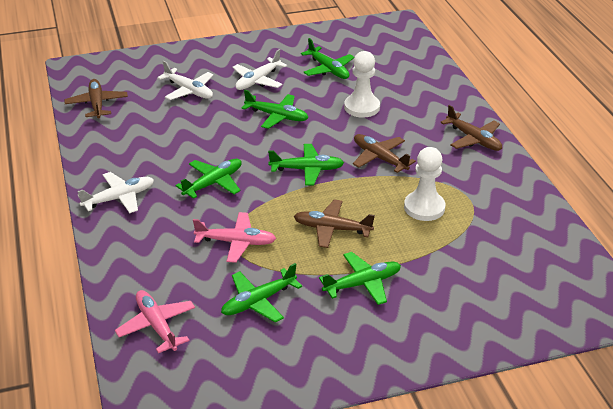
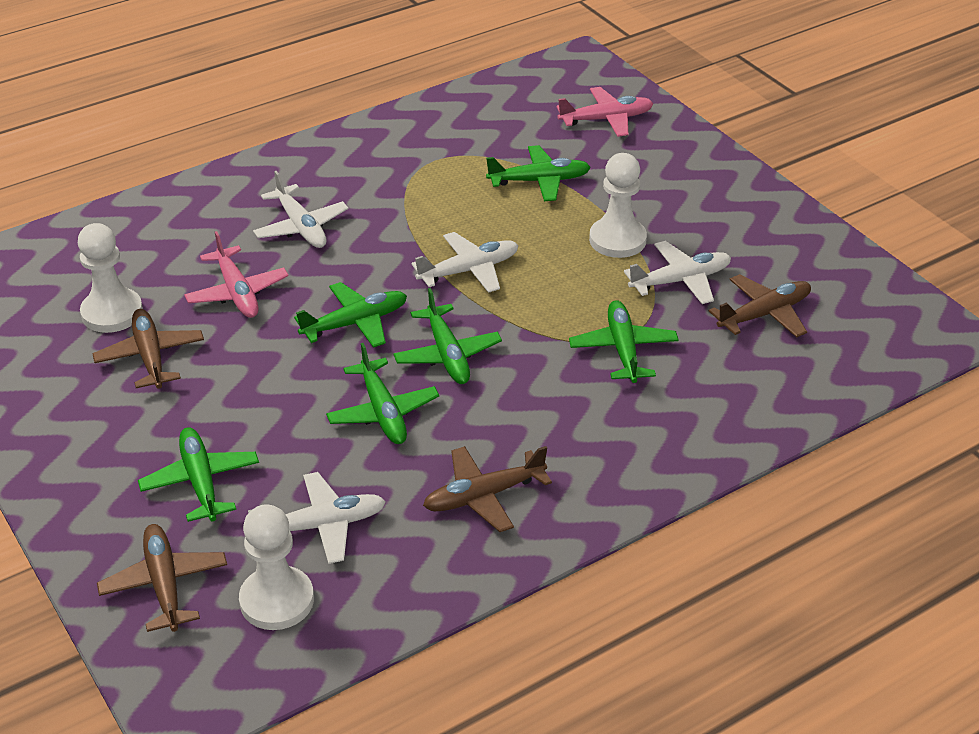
white pawn: [344,51,380,118] [404,147,445,221] = 2 -> [78,223,143,333] [239,504,314,630] [589,153,647,258] = 3
white plane: [77,172,154,213] [157,61,213,100] [232,49,287,90] = 3 -> [248,472,386,564] [253,171,348,248] [411,232,519,293] [624,241,731,304] = 4

